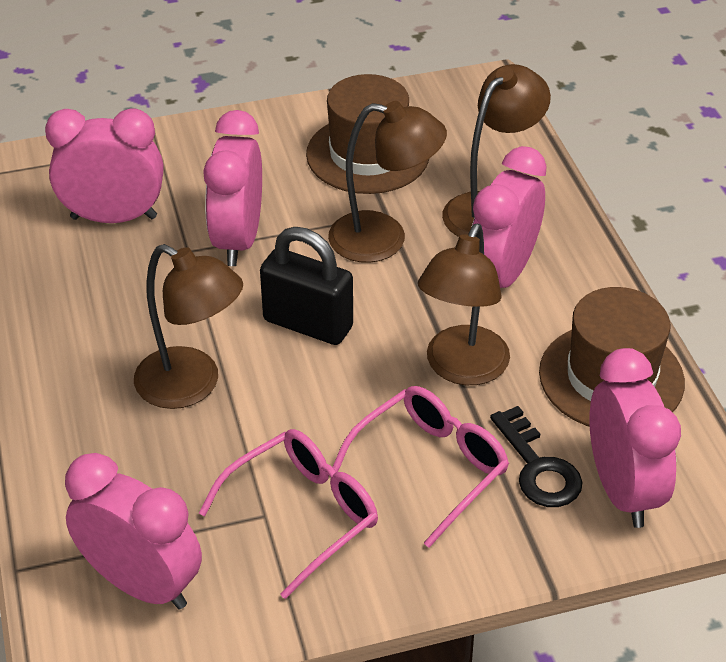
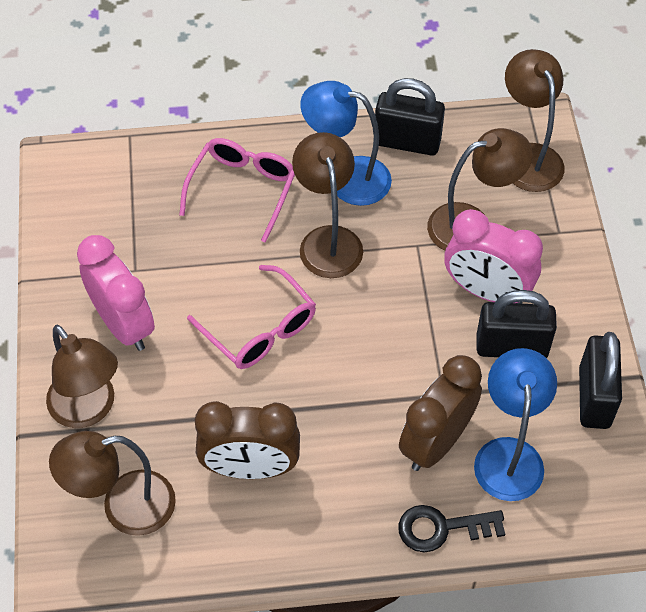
black padlock: [260,227,353,345] = 1 -> [375,78,445,155] [476,290,557,358] [579,332,622,429] = 3
blue lamp: none = 0 -> [300,81,392,206] [474,348,557,501] = 2
brown clock: none = 0 -> [195,401,300,479] [399,355,482,471] = 2
brown hat: [306,74,429,194] [539,287,685,427] = 2 -> none = 0
brown lamp: [134,244,243,409] [328,101,447,263] [418,224,510,385] [442,64,551,237] = 4 -> [46,325,118,428] [49,431,176,536] [292,132,363,278] [427,128,533,251] [505,49,564,192] = 5
pink clock: [45,108,163,223] [65,453,202,609] [203,110,262,266] [472,146,547,288] [589,348,681,528] = 5 -> [77,235,155,351] [444,209,543,304] = 2

